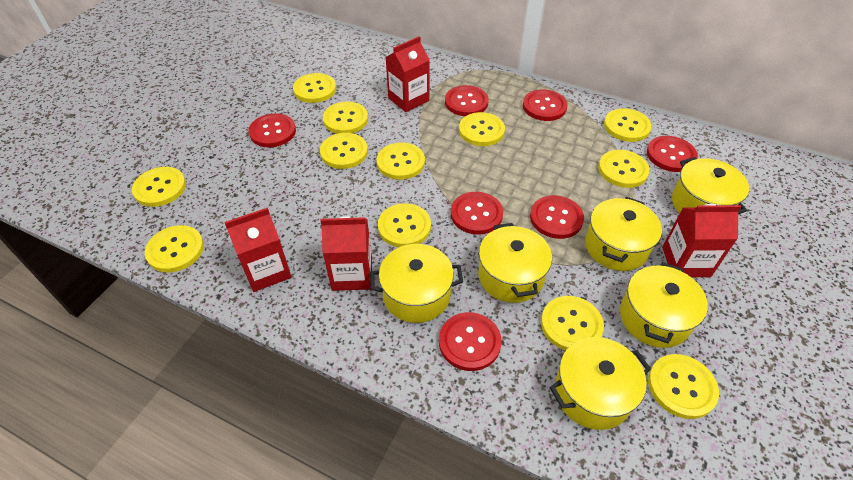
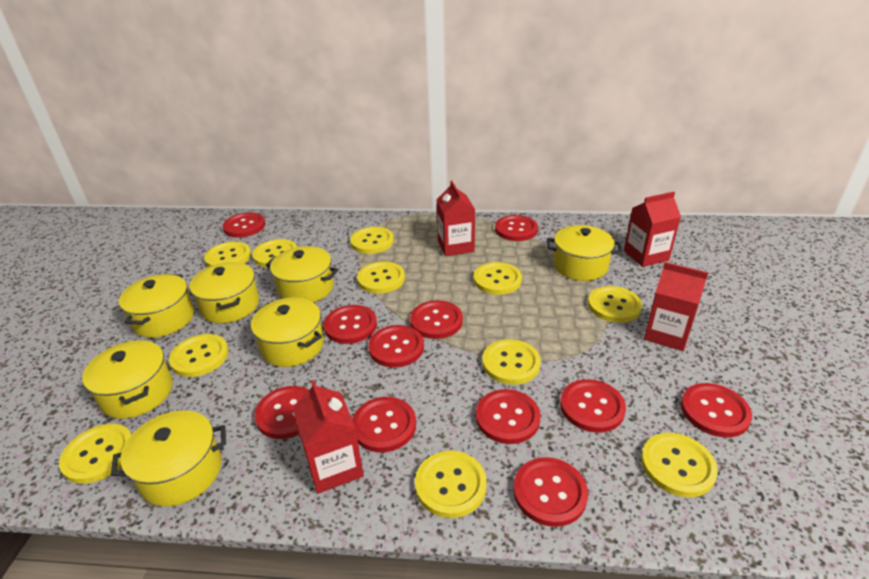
red button: [249,113,296,147] [439,312,502,371] [445,85,489,116] [451,192,503,235] [523,89,568,121] [530,195,584,239] [647,136,698,172] = 7 -> [223,213,265,237] [254,386,309,439] [324,305,377,344] [352,397,416,452] [368,325,424,367] [410,300,463,339] [476,389,540,444] [495,215,538,241] [513,457,588,527] [560,379,626,433] [681,383,752,437] = 11
yellow button: [132,167,186,207] [145,225,204,272] [293,73,336,103] [320,133,368,169] [323,102,368,134] [377,142,425,180] [378,203,431,247] [459,112,505,146] [541,296,604,351] [598,150,650,188] [604,108,652,142] [648,354,719,419] = 12 -> [59,424,132,484] [169,334,229,377] [204,241,251,267] [252,239,297,268] [350,227,394,254] [357,261,405,294] [415,451,487,518] [474,262,522,295] [482,339,541,385] [588,286,642,323] [641,433,718,497] = 11
yellow pot: [370,244,463,323] [478,223,552,303] [550,337,651,430] [585,197,662,271] [620,262,708,348] [672,157,749,214] = 6 -> [82,340,173,419] [111,410,226,507] [119,274,194,338] [190,262,259,323] [251,298,324,367] [265,246,339,303] [547,225,622,281] = 7

